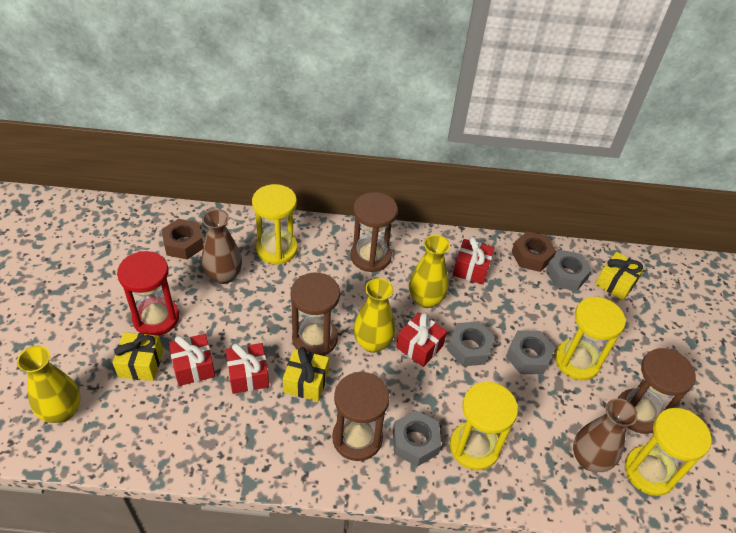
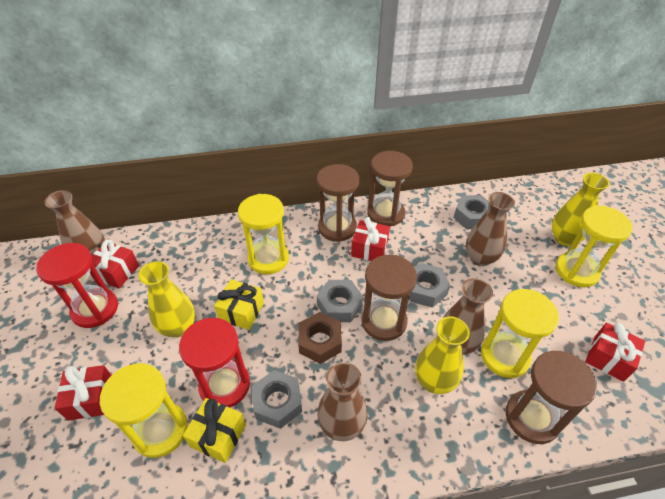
brown nut: [161,219,204,259] [512,231,556,272] = 2 -> [298,312,342,364] = 1
brown vase: [202,209,242,284] [573,398,638,472] = 2 -> [44,190,105,256] [317,362,368,441] [443,278,493,355] [466,192,515,266] = 4
red hourglass: [117,251,179,336] = 1 -> [36,243,118,328] [179,318,250,408] = 2
yellow gift: [112,332,163,381] [283,347,329,401] [595,252,645,300] = 3 -> [183,398,246,463] [214,279,264,330] = 2

